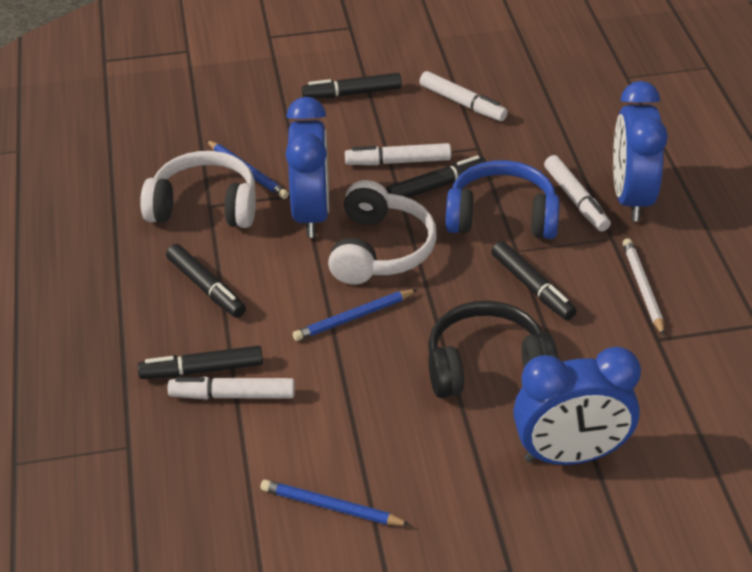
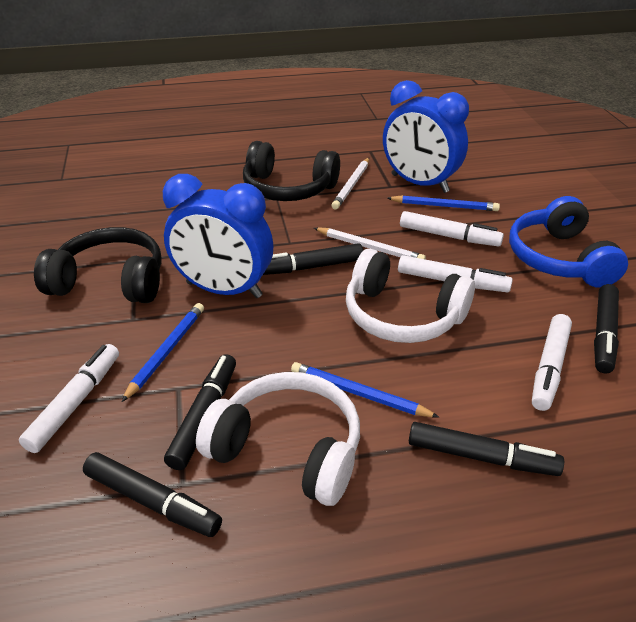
black headphones: [428,301,558,398] = 1 -> [34,227,162,303] [243,141,340,201] = 2
blue clock: [286,97,329,238] [513,347,641,465] [613,81,668,221] = 3 -> [163,174,273,298] [383,80,469,193] = 2
white pencil: [623,238,664,336] = 1 -> [314,227,426,260] [331,158,369,209] = 2

